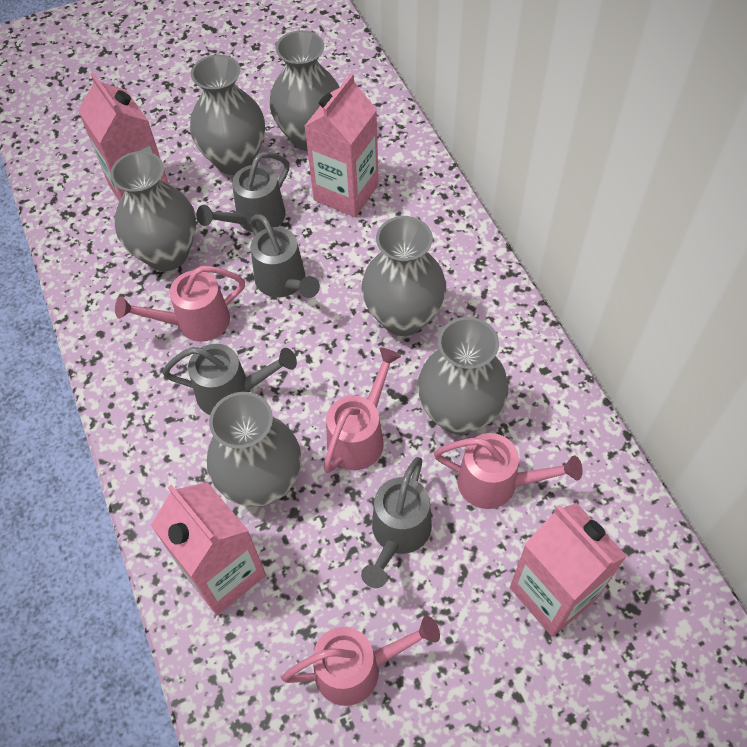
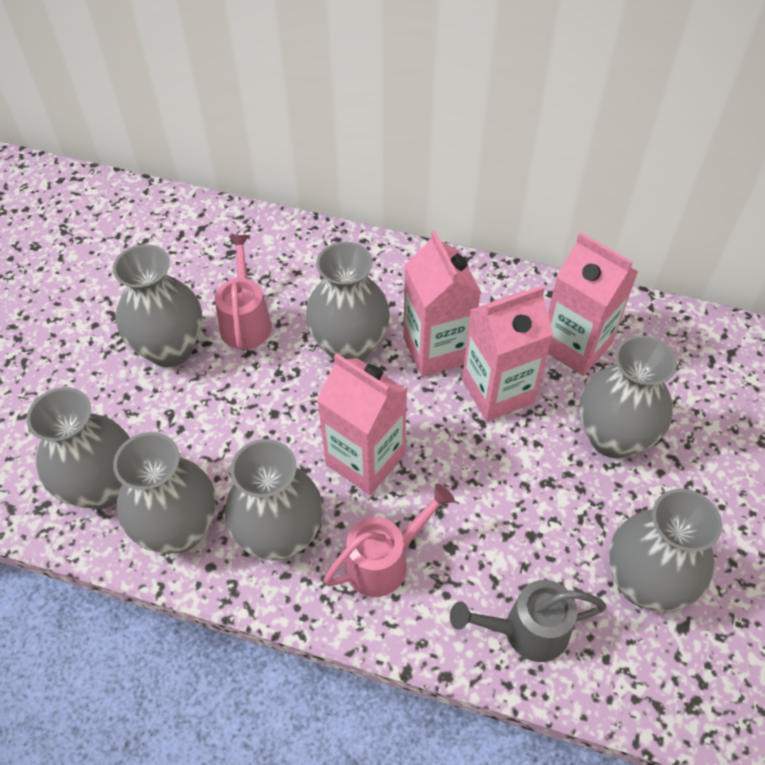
grey vase: [110,151,196,271] [190,55,265,175] [207,392,301,507] [269,30,339,151] [361,216,446,336] [417,317,509,435] = 6 -> [27,387,130,509] [113,244,202,367] [113,432,216,553] [225,439,323,560] [305,242,390,361] [579,335,677,458] [609,489,722,611] = 7
grey watering can: [162,344,297,415] [196,152,289,232] [250,214,320,298] [361,457,432,588] = 4 -> [450,580,607,662] = 1
pink watering can: [115,266,245,342] [281,616,440,706] [324,348,401,473] [434,433,583,509] = 4 -> [215,235,272,350] [324,484,455,597] = 2

